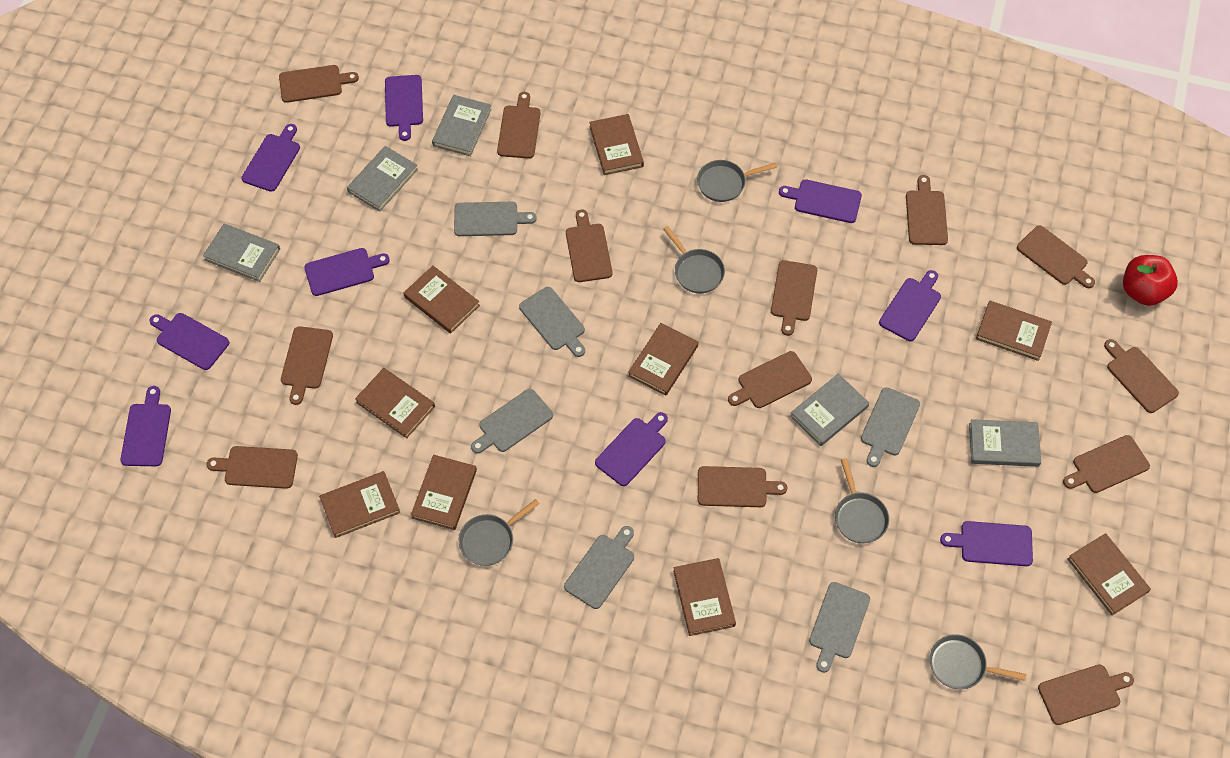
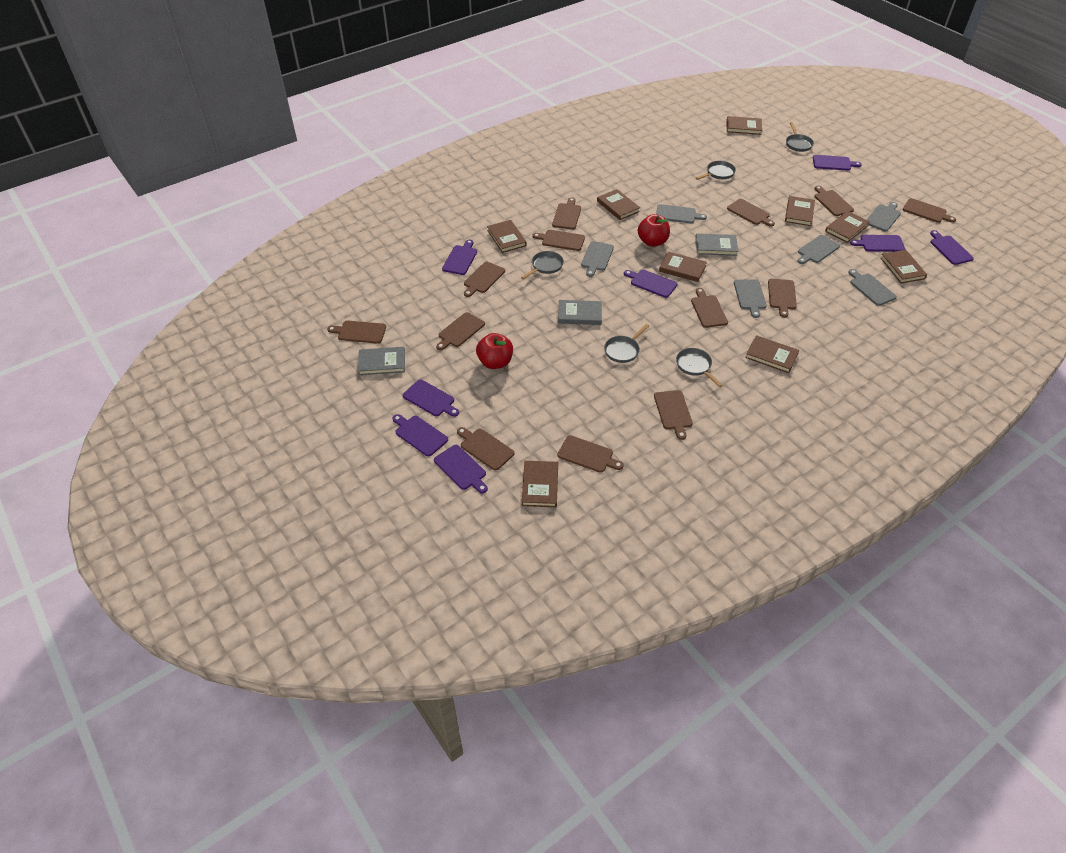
grey book: [203,224,280,282] [347,146,418,212] [432,95,491,156] [790,374,869,446] [969,419,1041,467] = 5 -> [358,347,405,375] [558,300,602,325] [695,233,738,256] = 3
purple cutting board: [120,386,171,466] [150,313,229,370] [241,124,300,192] [304,248,390,296] [385,75,423,141] [595,412,668,486] [779,179,862,223] [879,270,941,341] [940,521,1033,566] = 9 -> [392,414,448,456] [403,380,459,417] [434,445,488,493] [442,240,477,275] [624,269,678,298] [813,155,862,171] [850,235,905,252] [930,230,974,265] = 8
red apple: [1123,255,1178,306] = 1 -> [476,333,513,369] [638,214,670,247] = 2

